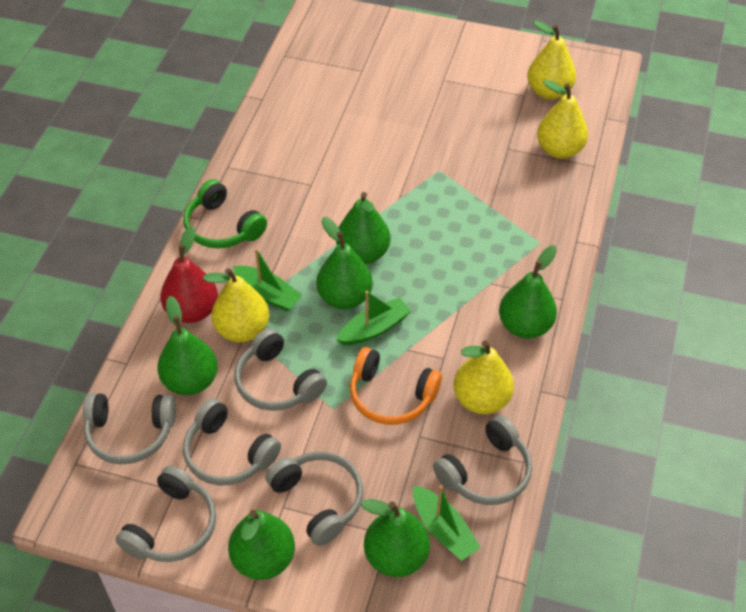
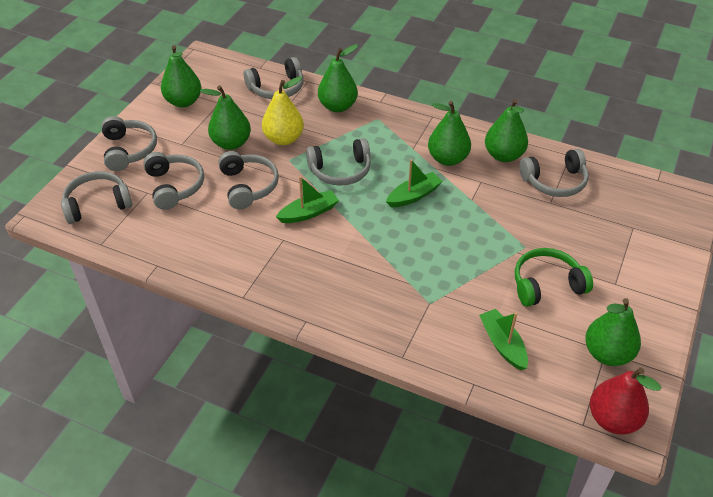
grey headphones: [83,393,176,464] [116,465,216,562] [183,398,281,485] [235,328,327,411] [266,451,363,546] [433,415,532,505] = 6 -> [61,171,132,224] [102,116,157,171] [143,152,204,210] [218,151,279,209] [244,57,304,99] [306,138,371,186] [519,149,589,197] = 7
orange headphones: [350,347,442,425] = 1 -> none = 0
yellow pear: [203,268,269,342] [454,340,514,414] [527,20,576,99] [537,80,588,159] = 4 -> [262,76,304,145] = 1

